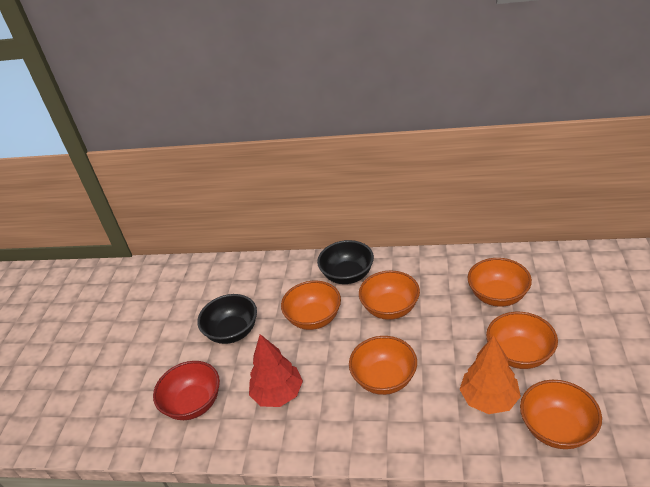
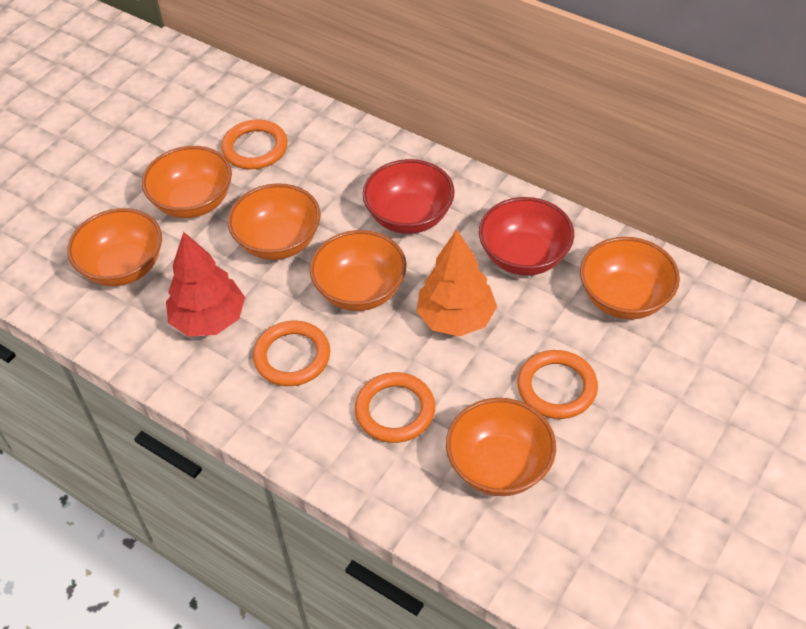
black bowl: [197,294,257,344] [317,240,374,284] = 2 -> none = 0
orange ring: none = 0 -> [221,119,288,169] [253,320,330,386] [355,372,435,443] [517,350,598,419] = 4
red bowl: [153,361,220,420] = 1 -> [363,159,455,234] [479,197,574,276] = 2

